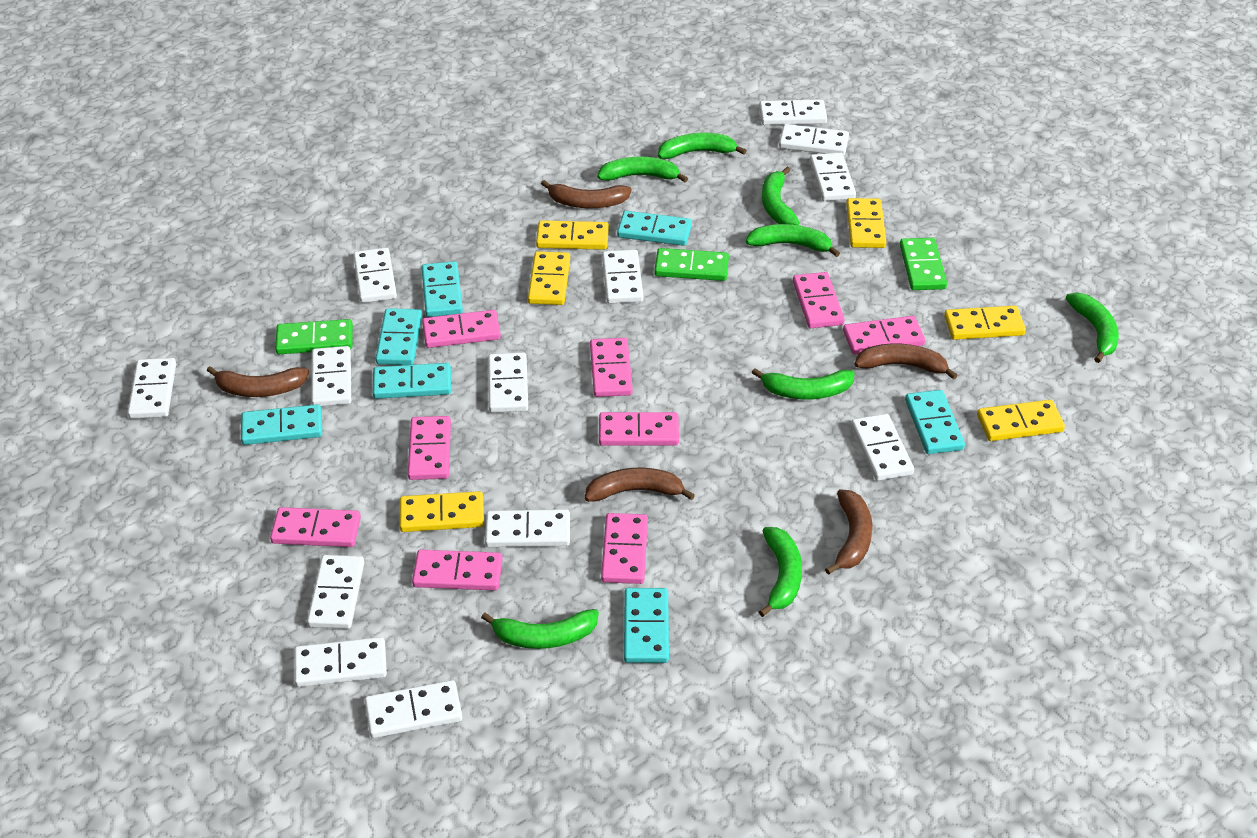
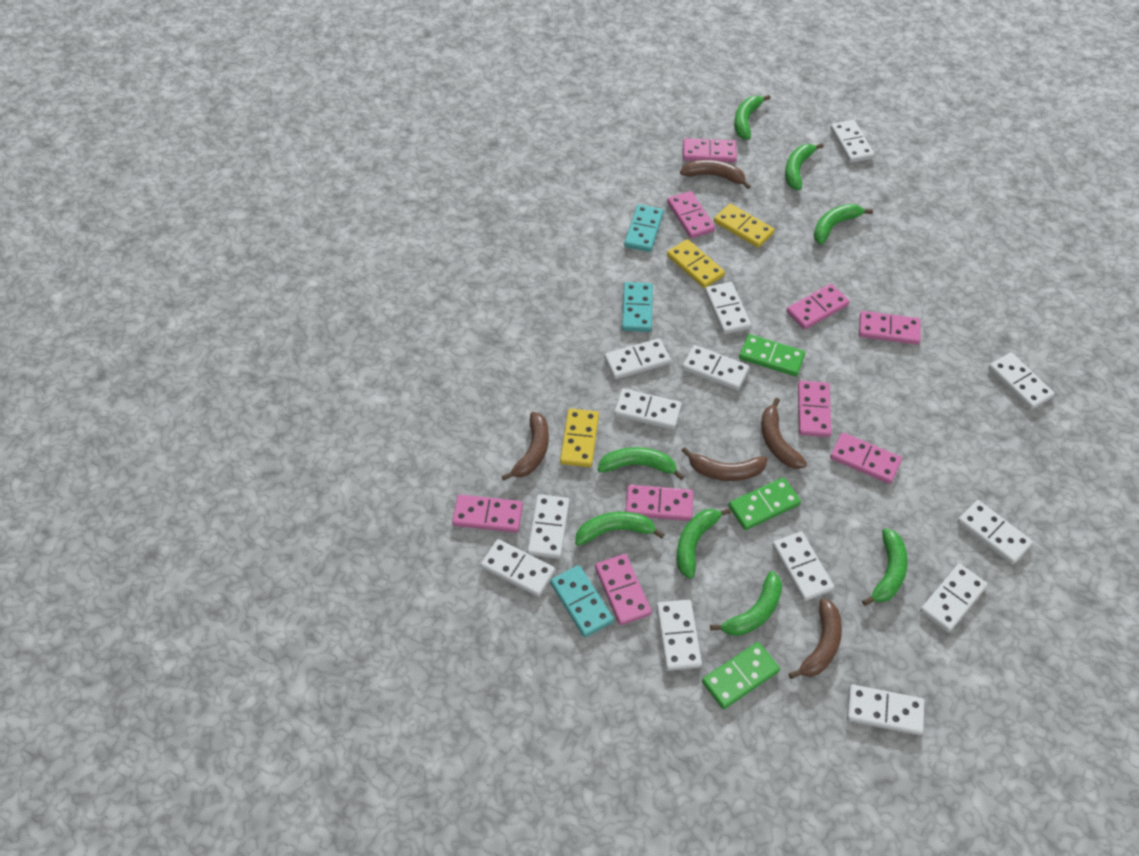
turquoise domino: [241,404,322,445] [373,363,451,399] [375,308,422,365] [421,261,463,317] [617,211,692,246] [624,588,669,663] [905,390,965,454] = 7 -> [550,565,614,637] [622,282,653,332] [624,204,664,252] = 3
yellow domino: [399,491,484,532] [528,251,570,305] [536,220,609,250] [846,198,886,248] [944,306,1026,340] [977,400,1065,441] = 6 -> [560,409,599,467] [667,239,725,288] [714,203,774,248] = 3

